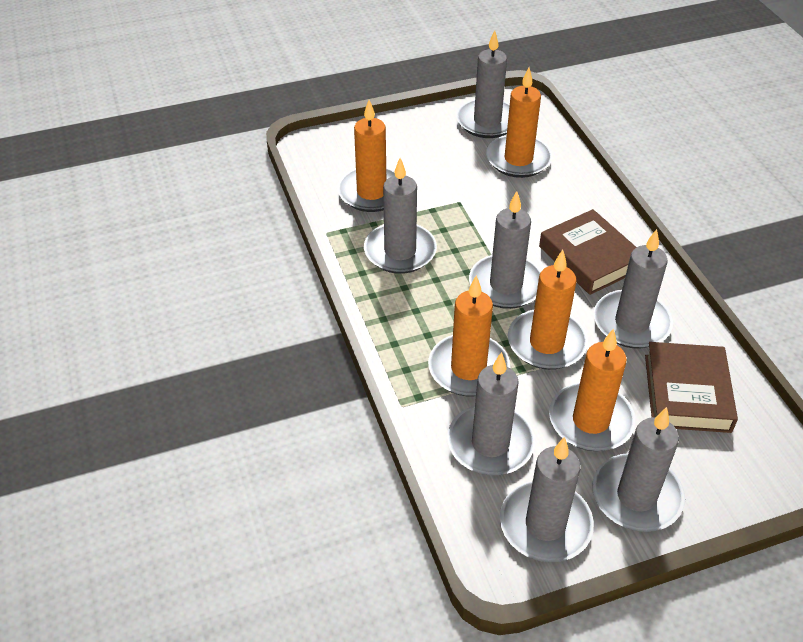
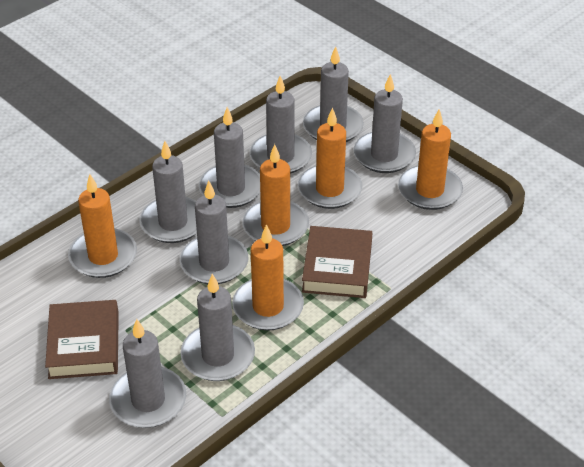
grey candle: [364,158,437,274] [448,352,535,475] [456,30,510,138] [469,191,541,309] [500,437,594,562] [592,407,685,532] [594,229,673,348] = 7 -> [109,319,186,428] [139,141,197,243] [180,181,248,284] [180,274,255,381] [199,107,260,208] [250,76,312,174] [303,46,364,142] [354,74,416,173] = 8

